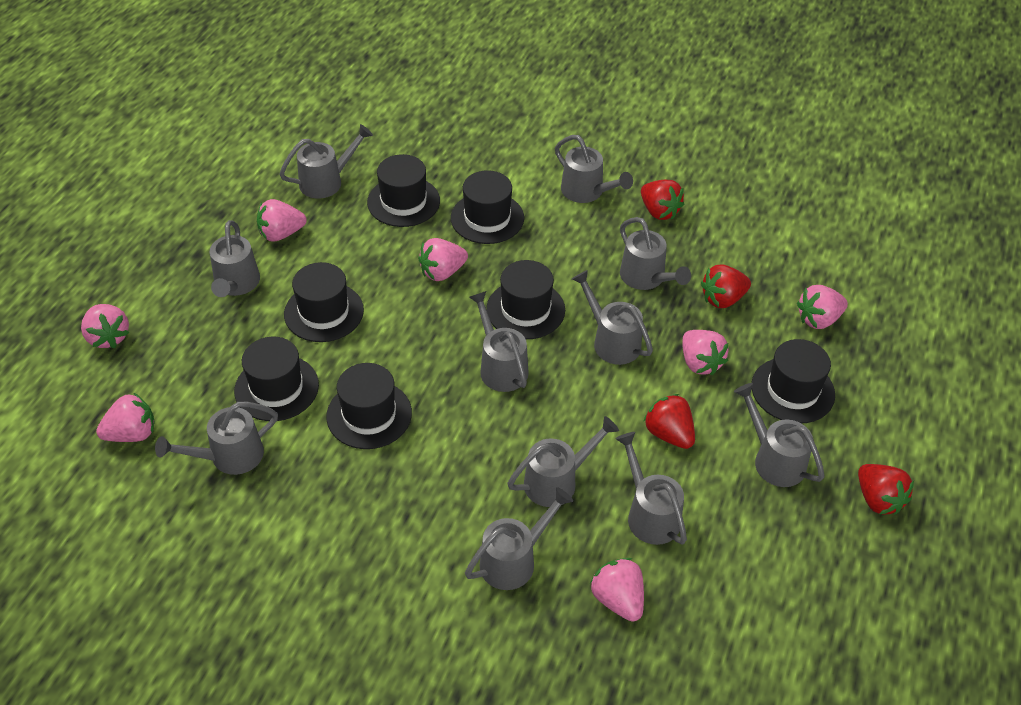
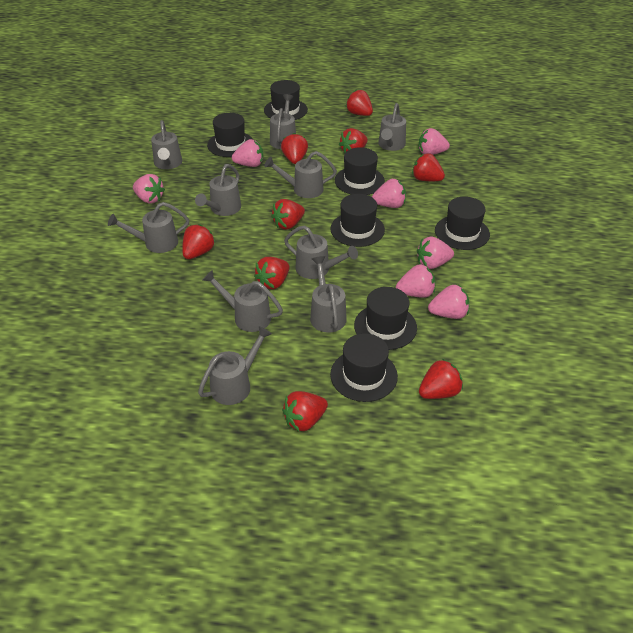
grey watering can: [155,402,278,475] [210,220,260,297] [280,124,373,199] [465,487,573,590] [469,291,529,392] [507,416,619,507] [555,135,633,203] [572,270,653,365] [615,432,687,545] [620,217,691,290] [734,383,824,487] = 11 -> [108,202,189,253] [151,120,182,169] [195,164,241,216] [198,326,272,405] [203,270,283,332] [264,151,337,198] [270,94,296,149] [284,225,358,279] [310,256,347,333] [378,103,406,151] = 10
red strawberry: [641,180,684,220] [643,394,695,449] [701,264,751,308] [858,464,914,515] = 4 -> [182,224,215,259] [254,257,289,289] [271,199,305,230] [281,133,308,164] [282,391,328,432] [339,128,368,154] [346,89,373,116] [412,153,445,181] [419,359,463,399] = 9

